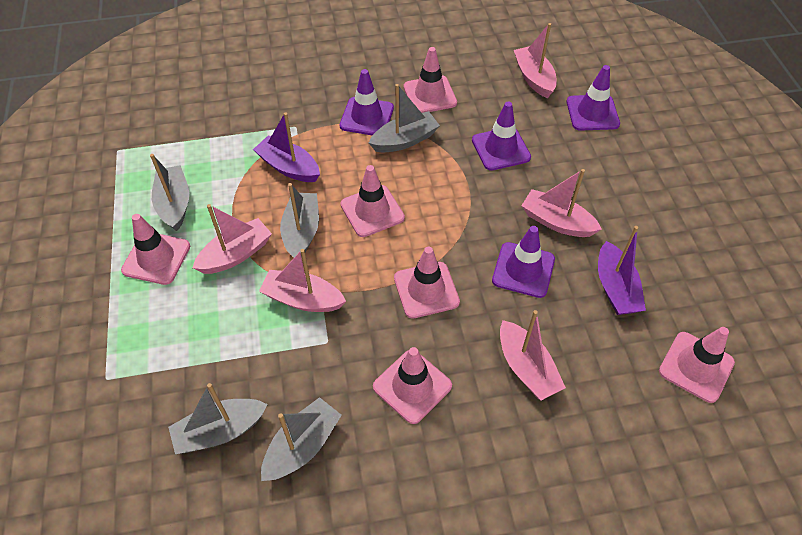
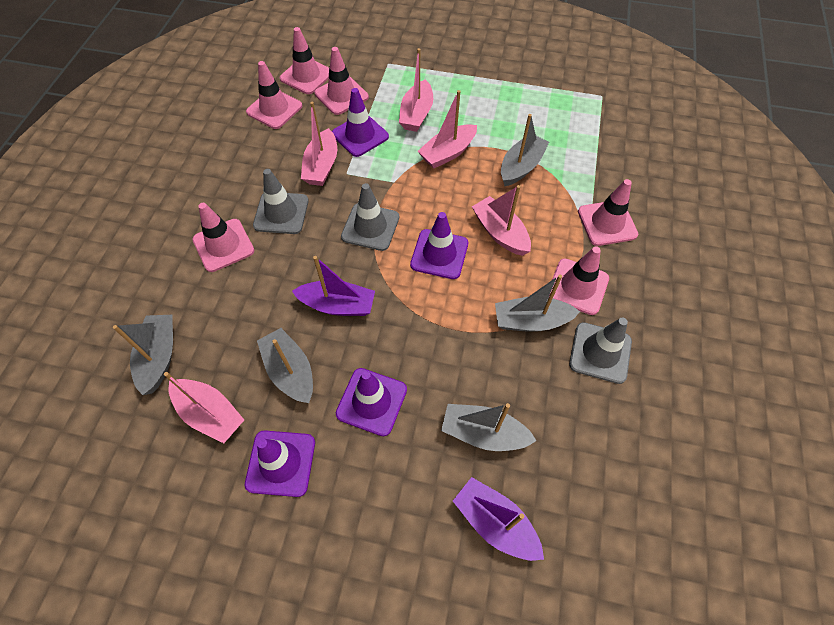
grey traffic cone: none = 0 -> [253,169,309,234] [341,183,399,251] [569,317,632,384] = 3

